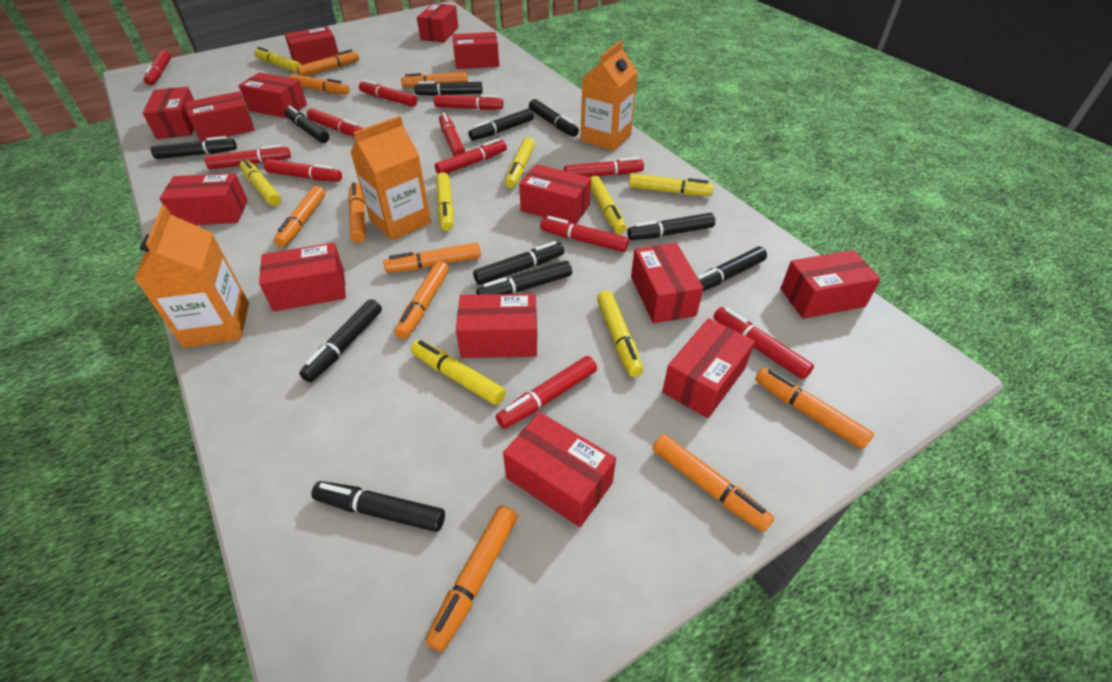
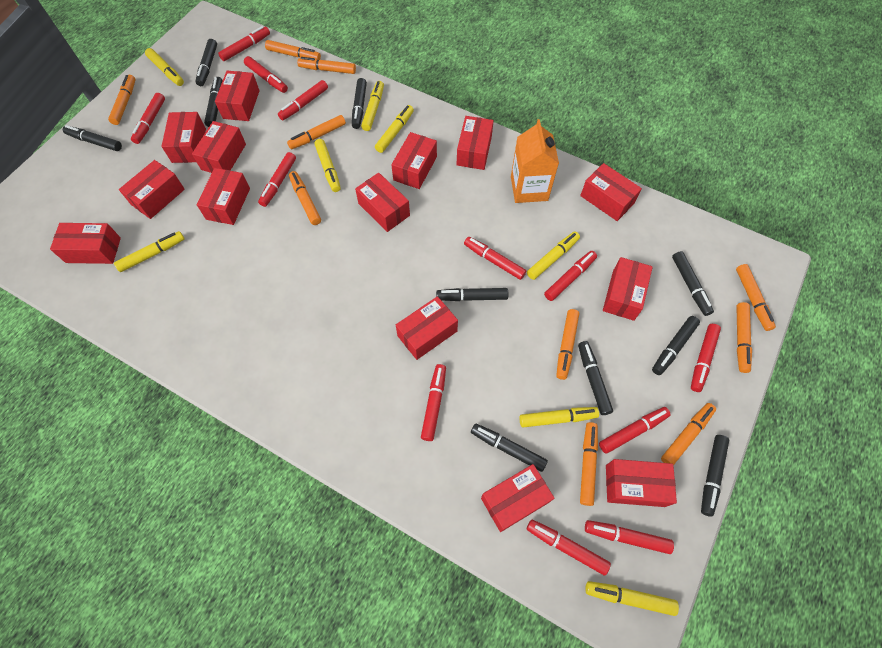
black marker: [151,136,237,159] [285,106,329,143] [299,299,382,382] [311,481,445,532] [414,81,483,96] [468,108,534,141] [473,241,564,285] [476,261,572,295] [529,99,579,137] [627,213,715,240] [697,247,767,291] = 11 -> [63,125,122,151] [195,39,217,86] [204,77,223,127] [352,78,367,129] [436,288,508,301] [471,423,548,472] [578,341,613,415] [652,316,700,375] [672,251,714,316] [701,435,729,517] = 10
orange carton: [134,205,249,348] [350,116,431,241] [580,40,638,151] = 3 -> [511,119,559,203] = 1

